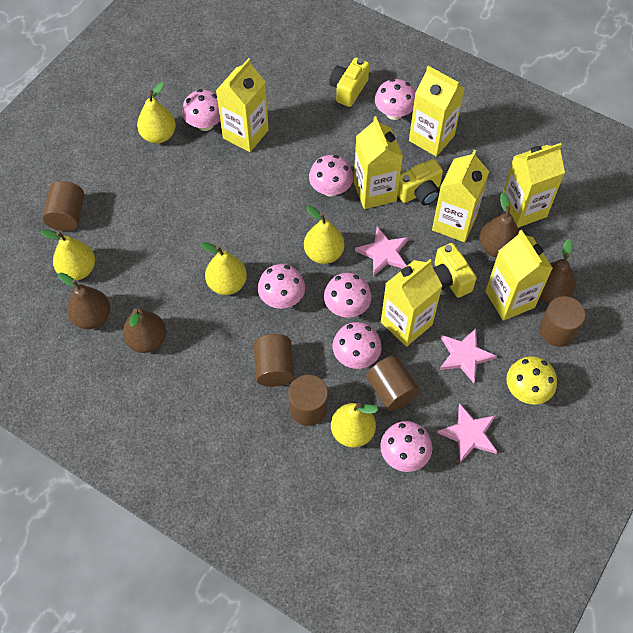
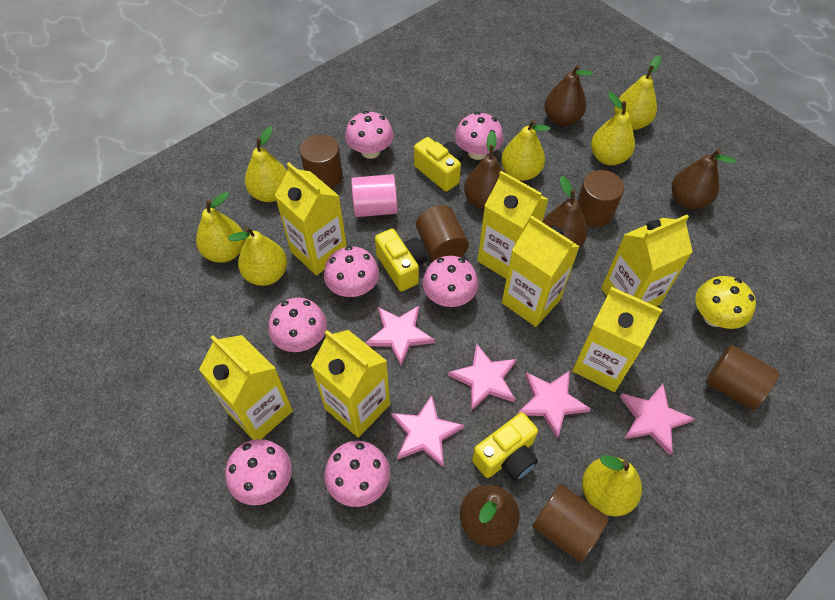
brown pear: [58,273,110,329] [123,309,166,353] [479,193,519,258] [540,239,576,303] = 4 -> [460,485,520,547] [464,131,503,209] [543,176,587,248] [545,64,593,126] [672,149,735,209] = 5
pink cylinder: none = 0 -> [351,174,398,217] = 1
pink star: [355,227,409,276] [437,403,497,463] [440,328,497,383] = 3 -> [365,306,435,366] [391,395,464,467] [448,343,517,411] [518,370,591,439] [620,384,695,455] = 5
yellow pear: [40,230,95,280] [137,82,176,144] [200,242,247,295] [304,206,344,264] [331,403,378,448] = 5 -> [196,192,245,263] [228,227,287,286] [245,126,287,202] [501,119,550,181] [582,455,642,516] [591,92,635,165] [614,55,661,130] = 7

